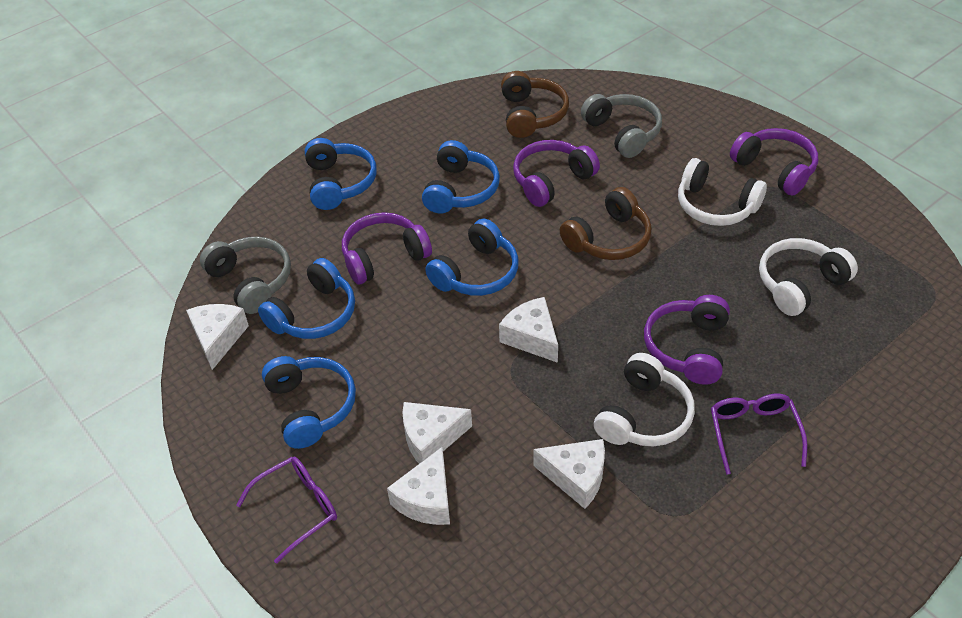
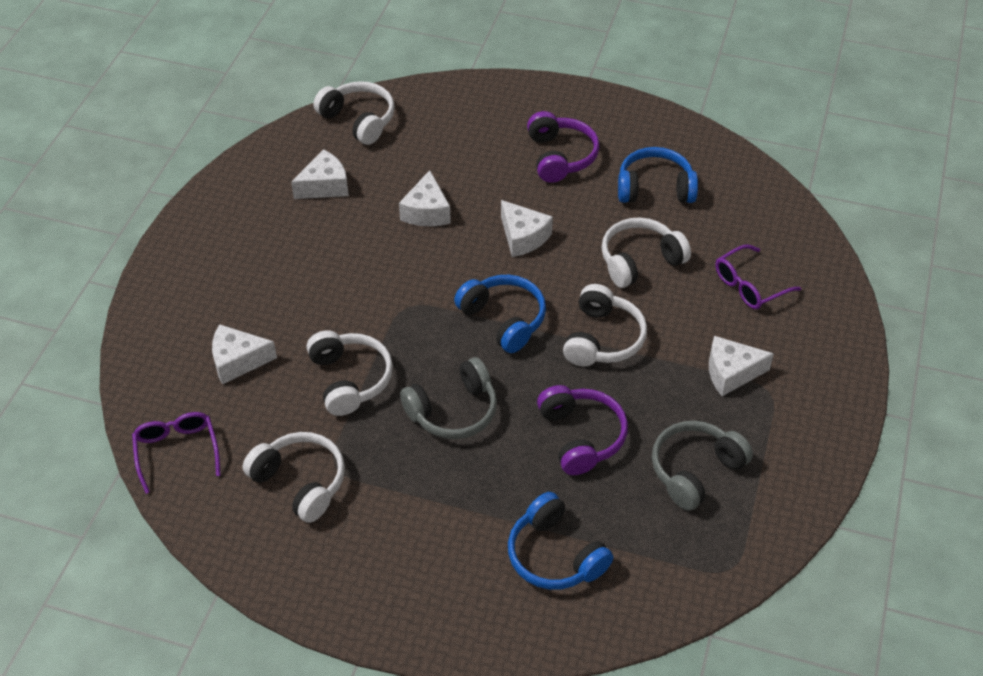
blue headphones: [258,258,355,339] [262,356,356,449] [305,138,377,210] [422,140,500,214] [425,219,519,296] = 5 -> [454,275,546,353] [508,492,613,590] [618,147,698,203] = 3
brown headphones: [501,71,569,138] [560,187,652,260] = 2 -> none = 0
purple headphones: [342,212,432,284] [513,140,600,207] [644,295,730,385] [730,128,818,196] = 4 -> [527,111,599,183] [537,385,628,475] = 2
white headphones: [594,353,695,446] [678,158,767,226] [759,238,858,316] = 3 -> [243,432,345,523] [307,330,393,416] [313,81,395,145] [563,284,647,366] [601,217,691,288] = 5

